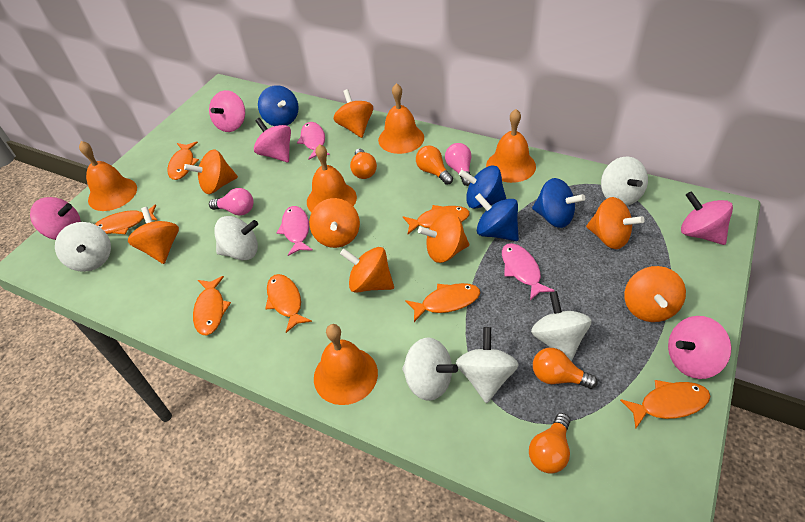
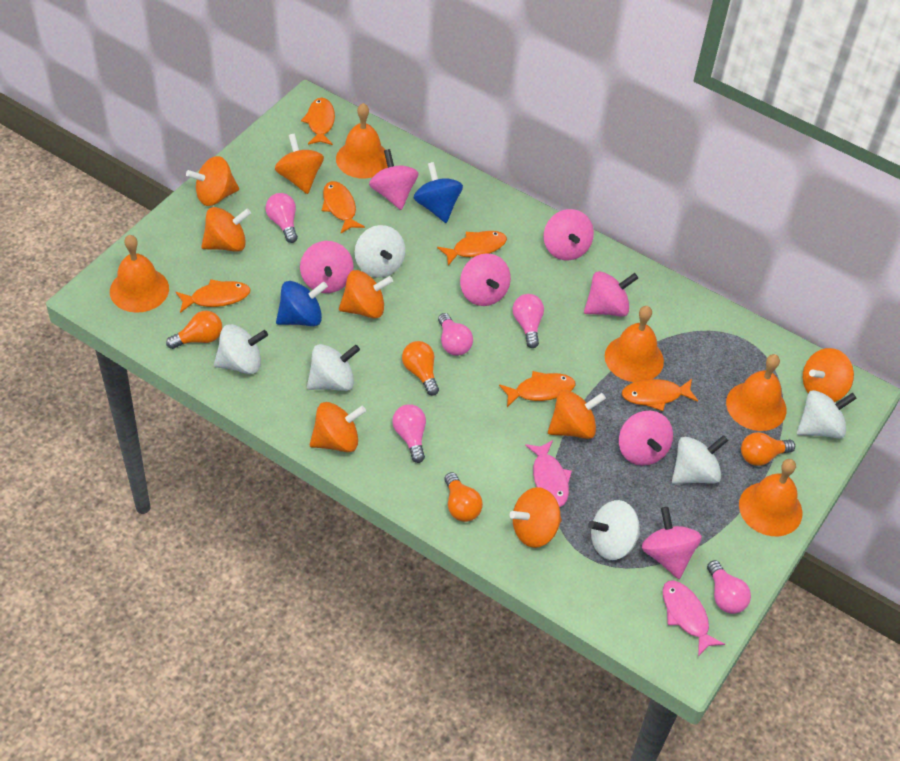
blue spinning top: [258,85,299,126] [459,166,506,209] [475,193,519,241] [532,178,585,228] = 4 -> [276,281,328,326] [413,162,463,223] = 2
orange fish: [95,205,158,234] [167,141,199,180] [193,276,231,335] [265,274,312,333] [403,205,470,234] [405,283,480,322] [620,380,710,428] = 7 -> [176,279,251,313] [301,98,335,145] [322,181,365,234] [437,231,507,266] [499,371,575,407] [622,379,698,411] = 6
pink fish: [277,206,313,256] [297,122,330,159] [502,243,555,300] = 3 -> [525,440,572,507] [663,580,725,656] = 2
pink light bulb: [209,188,254,215] [445,143,471,186] = 2 -> [266,193,298,243] [392,404,426,463] [438,313,473,355] [513,294,544,348] [707,560,751,614] = 5
pink spinning top: [30,197,81,240] [209,90,245,132] [254,118,291,162] [668,316,732,379] [681,191,733,245] = 5 -> [300,241,354,293] [369,149,418,210] [460,253,511,306] [544,209,594,260] [584,271,638,317] [619,411,673,466] [642,507,702,579] = 7

